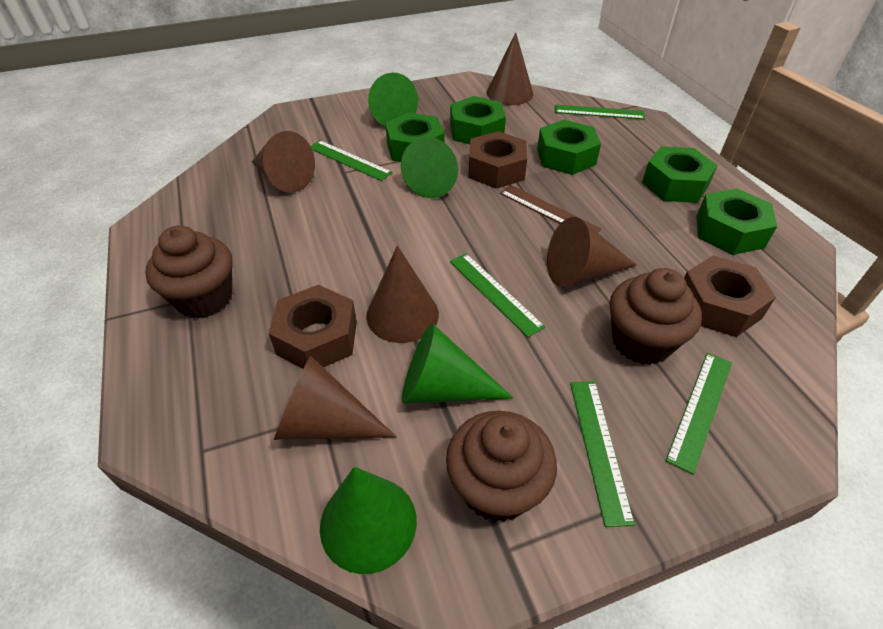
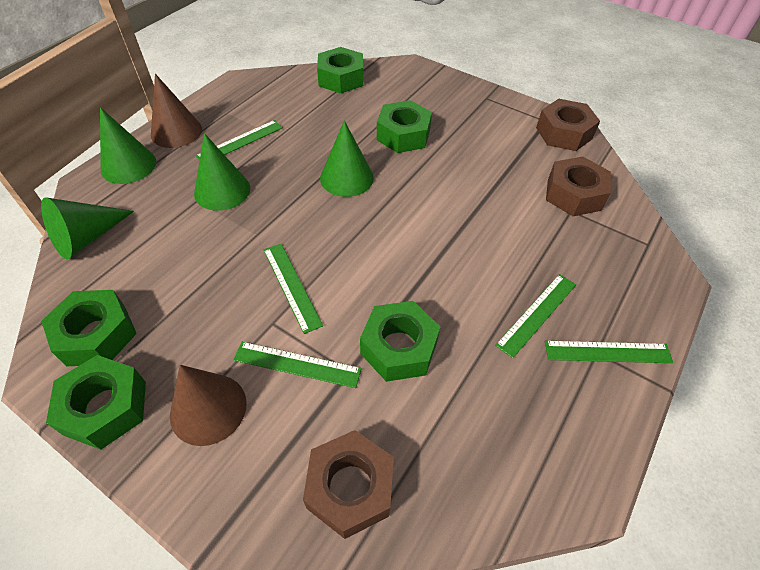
brown cone: [252,131,315,193] [274,356,397,440] [366,245,439,343] [487,32,533,105] [547,217,636,287] = 5 -> [151,74,202,148] [170,365,247,446] = 2
brown cupcake: [145,225,232,318] [446,411,557,522] [609,268,702,365] = 3 -> none = 0
brown ruler: [500,185,601,233] = 1 -> none = 0

